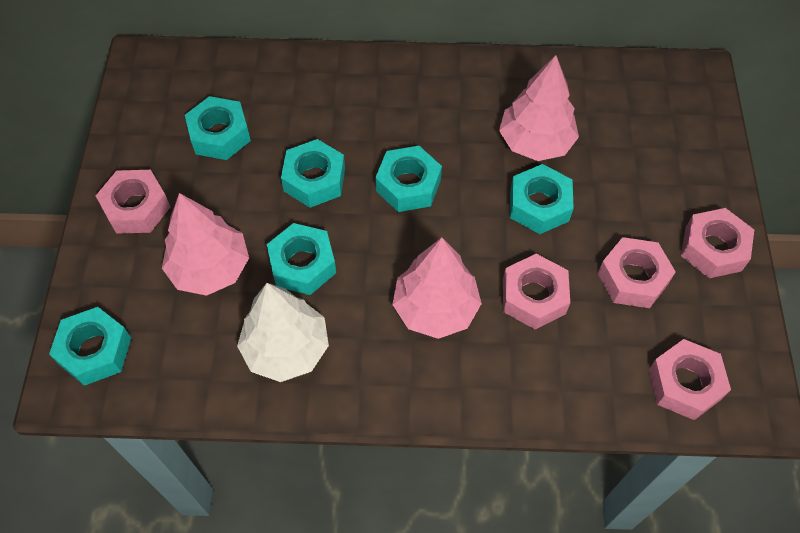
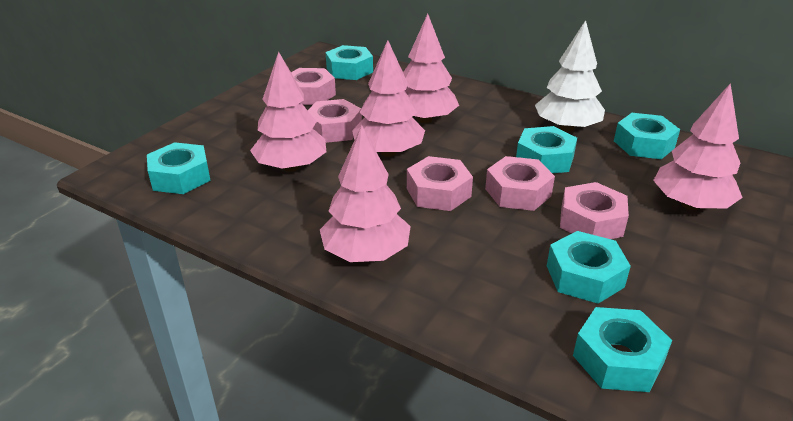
pink tree: [162,193,249,296] [392,238,482,339] [499,55,579,161] = 3 -> [250,52,326,171] [320,125,411,262] [352,40,425,157] [403,14,459,123] [653,83,743,210] = 5

